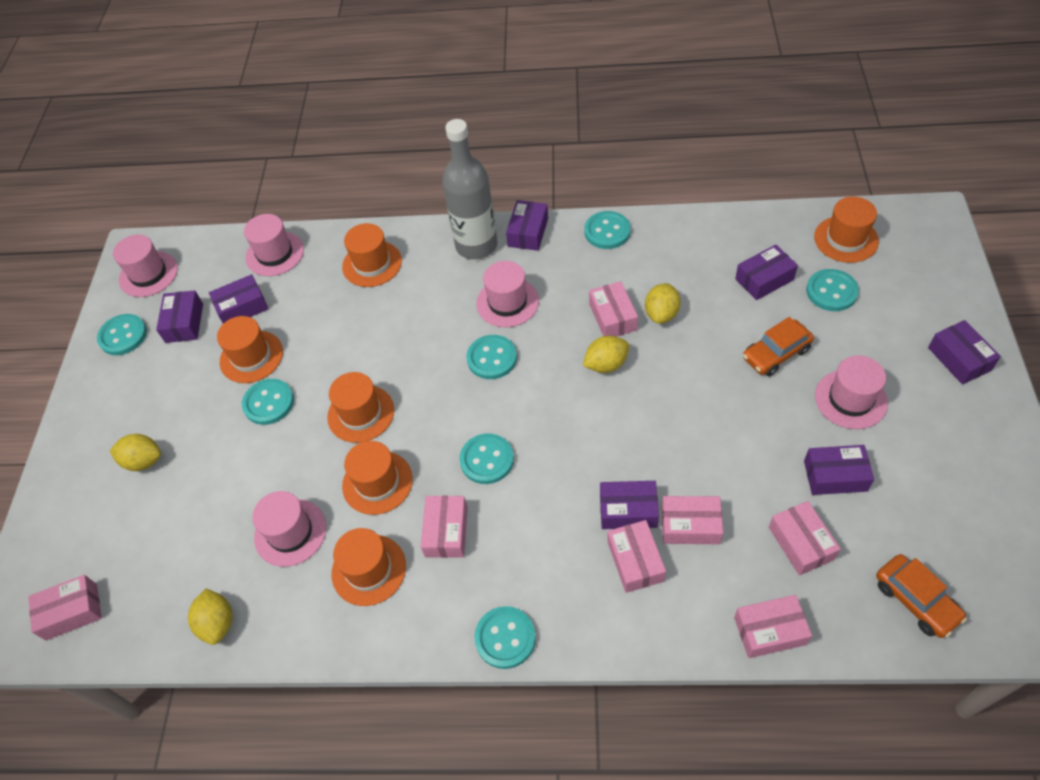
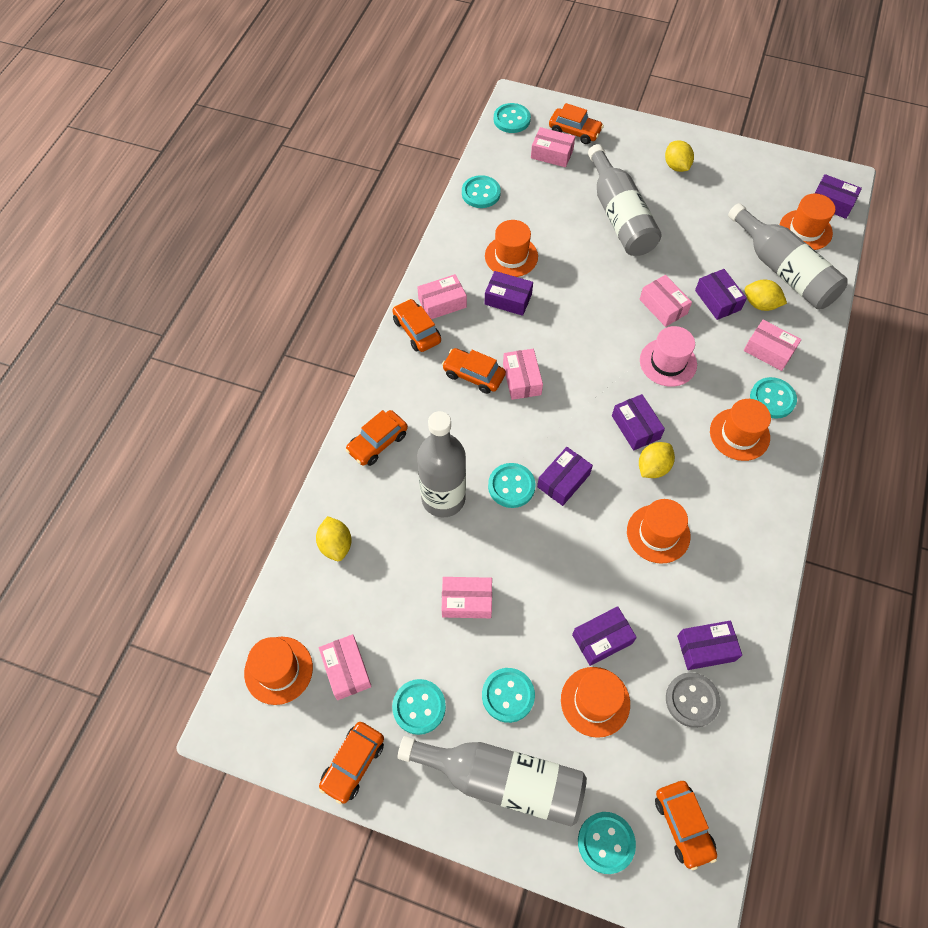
grey bottle: [442,119,497,259] = 1 -> [398,736,587,826] [417,411,466,517] [588,144,661,256] [728,203,848,309] = 4
grey button: none = 0 -> [666,673,721,728] = 1
orange car: [743,317,814,376] [876,554,967,638] = 2 -> [319,722,384,804] [345,410,408,466] [392,299,441,352] [442,348,506,394] [549,103,604,144] [655,781,717,870] = 6
pink hat: [113,235,178,297] [244,214,304,276] [252,491,326,567] [476,261,539,327] [815,356,888,429] = 5 -> [640,326,697,387] = 1

